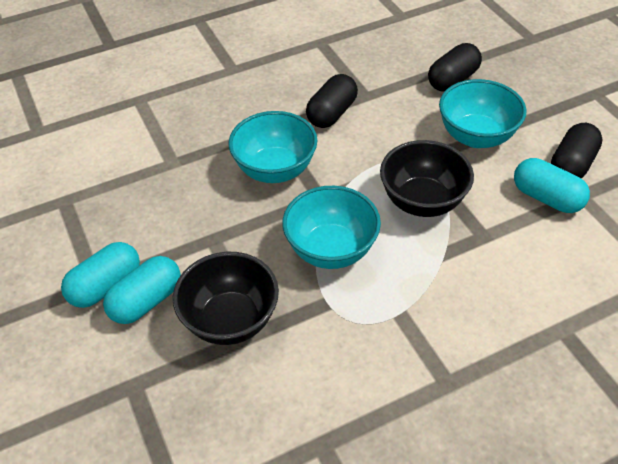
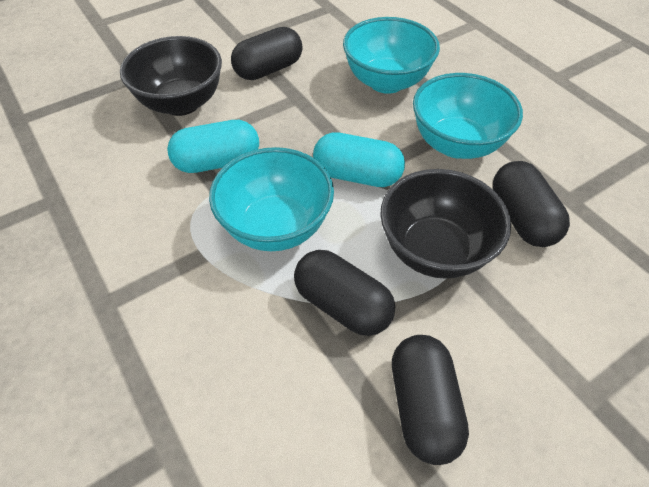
black capsule: [306,74,358,128] [428,43,482,91] [551,123,603,178] = 3 -> [231,27,303,80] [294,250,395,336] [392,335,469,465] [493,161,570,247] = 4
turquoise capsule: [61,242,140,308] [103,256,181,324] [514,158,590,213] = 3 -> [167,120,259,173] [313,132,405,187] = 2

